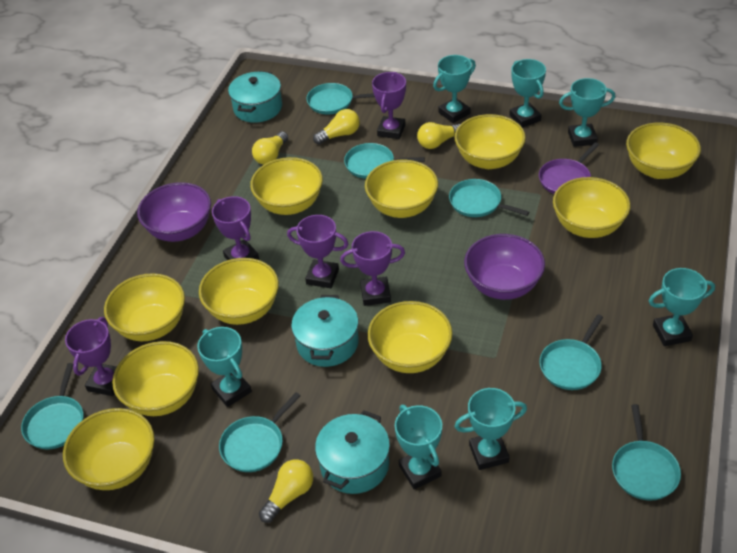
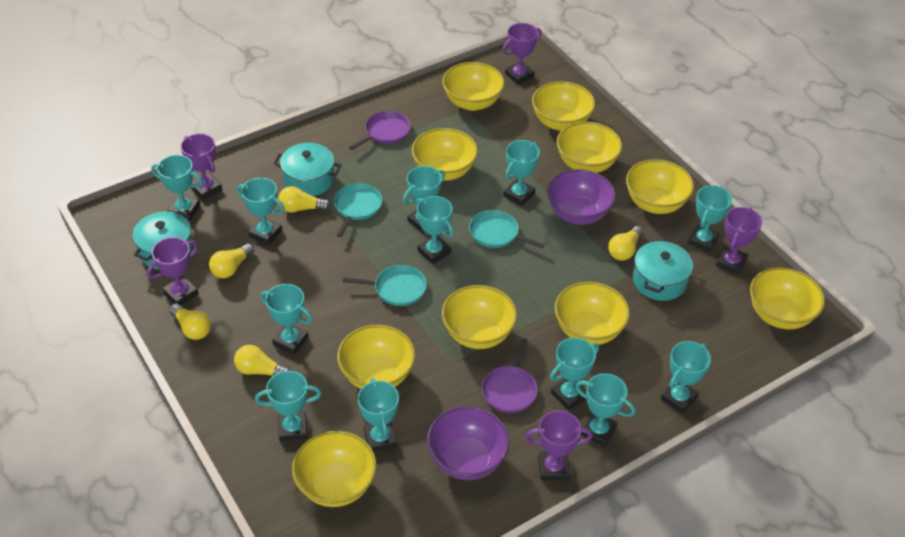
purple pan: [539,142,599,194] = 1 -> [349,111,411,150] [482,338,537,413] = 2
turquoise pan: [21,363,84,450] [219,392,301,472] [306,83,375,115] [344,143,425,179] [449,179,530,217] [540,314,603,390] [612,404,681,501] = 7 -> [334,183,382,237] [343,265,427,306] [469,210,545,248] = 3
turquoise trophy: [197,327,252,407] [395,405,442,489] [433,55,476,123] [454,388,527,470] [509,59,546,128] [559,78,615,147] [649,268,715,346] = 7 -> [151,155,203,221] [237,178,285,245] [255,371,322,442] [260,284,313,355] [358,378,399,452] [403,166,445,233] [416,196,454,264] [503,140,540,206] [550,338,599,410] [575,373,636,447] [661,341,711,414] [688,185,732,253] = 12
yellow light bulb: [252,131,288,165] [259,459,313,523] [313,109,360,144] [417,122,460,149] = 4 -> [169,304,211,340] [209,243,254,278] [234,345,290,376] [278,186,331,213] [608,226,643,261] = 5

